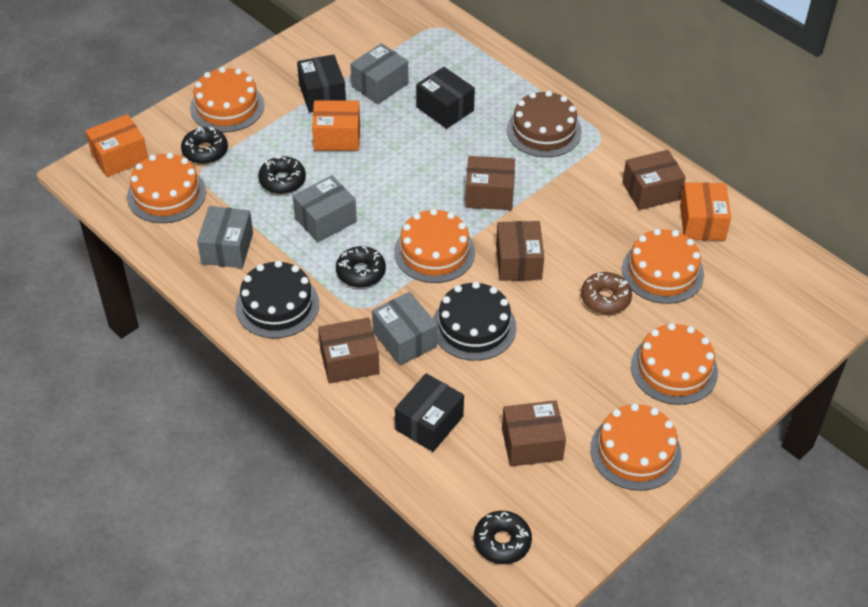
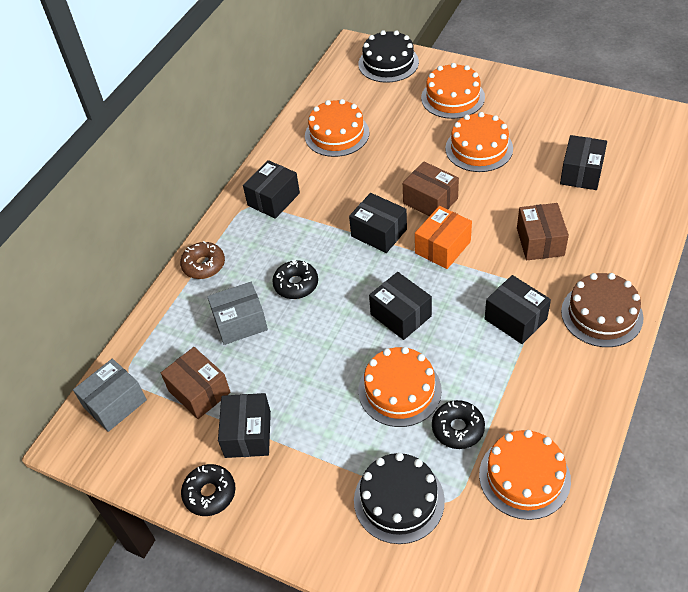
black box: [297,54,346,112] [395,373,464,452] [416,67,475,129] = 3 -> [218,393,271,458] [243,160,300,219] [349,193,407,253] [369,272,432,340] [485,275,551,344] [560,135,607,190] = 6
black donut: [181,126,228,164] [258,156,306,194] [336,246,386,288] [474,511,532,564] = 4 -> [181,464,235,516] [272,259,318,299] [432,400,485,449] = 3
brown box: [318,318,379,384] [465,156,515,210] [496,221,544,281] [502,400,566,467] [622,150,686,210] = 5 -> [161,347,231,419] [403,162,459,216] [517,203,569,260] = 3
grey box: [197,206,253,268] [293,175,357,242] [350,43,408,104] [372,292,437,366] = 4 -> [73,359,147,432] [207,282,268,345] = 2
orange box: [85,114,148,177] [312,100,360,151] [680,182,731,241] = 3 -> [415,206,472,269] = 1
orange cake: [127,152,206,223] [190,67,264,132] [394,209,475,283] [590,403,682,491] [622,229,704,304] [631,323,718,405] = 6 -> [305,99,369,157] [358,347,442,427] [421,63,485,119] [445,112,513,172] [479,430,571,520] = 5

